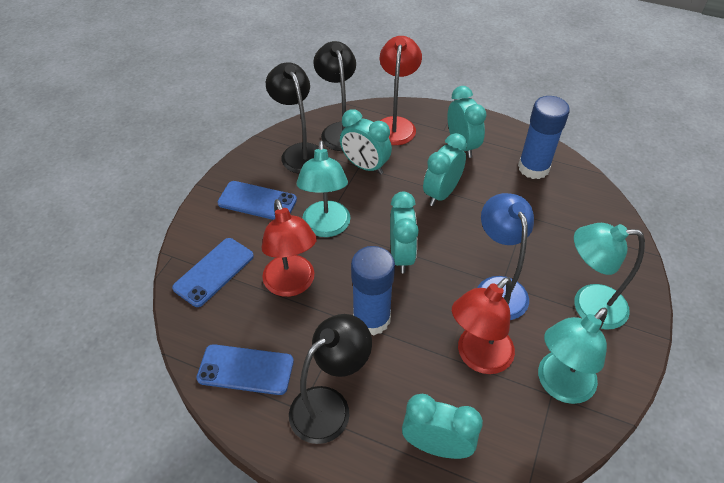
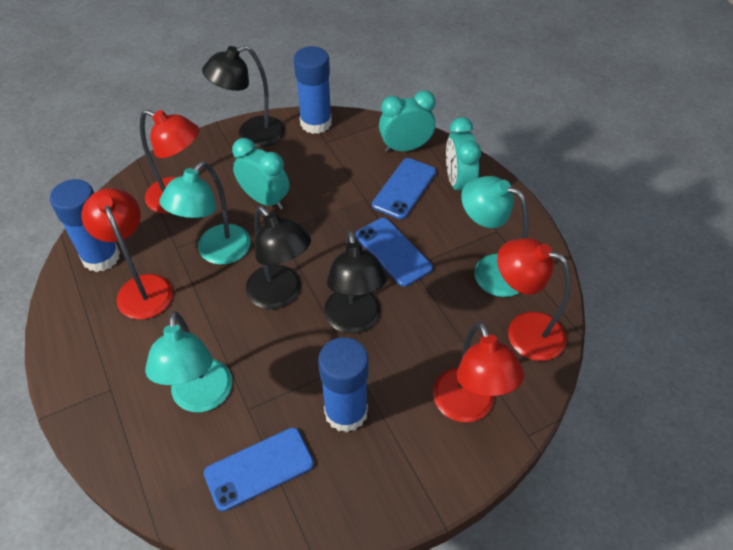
blue glue stick: [351,246,395,336] [518,96,570,179] = 2 -> [50,179,120,272] [294,46,332,134] [318,337,369,432] = 3
blue lamp: [477,193,534,320] = 1 -> none = 0
red lamp: [262,199,317,297] [380,36,422,145] [452,277,515,374] = 3 -> [81,188,173,319] [140,109,199,214] [433,322,524,423] [497,238,571,361] = 4
turquoise clock: [340,109,392,174] [390,192,419,273] [402,394,483,459] [423,133,467,206] [447,86,487,158] = 5 -> [232,138,289,210] [379,90,436,152] [446,117,481,194] = 3

